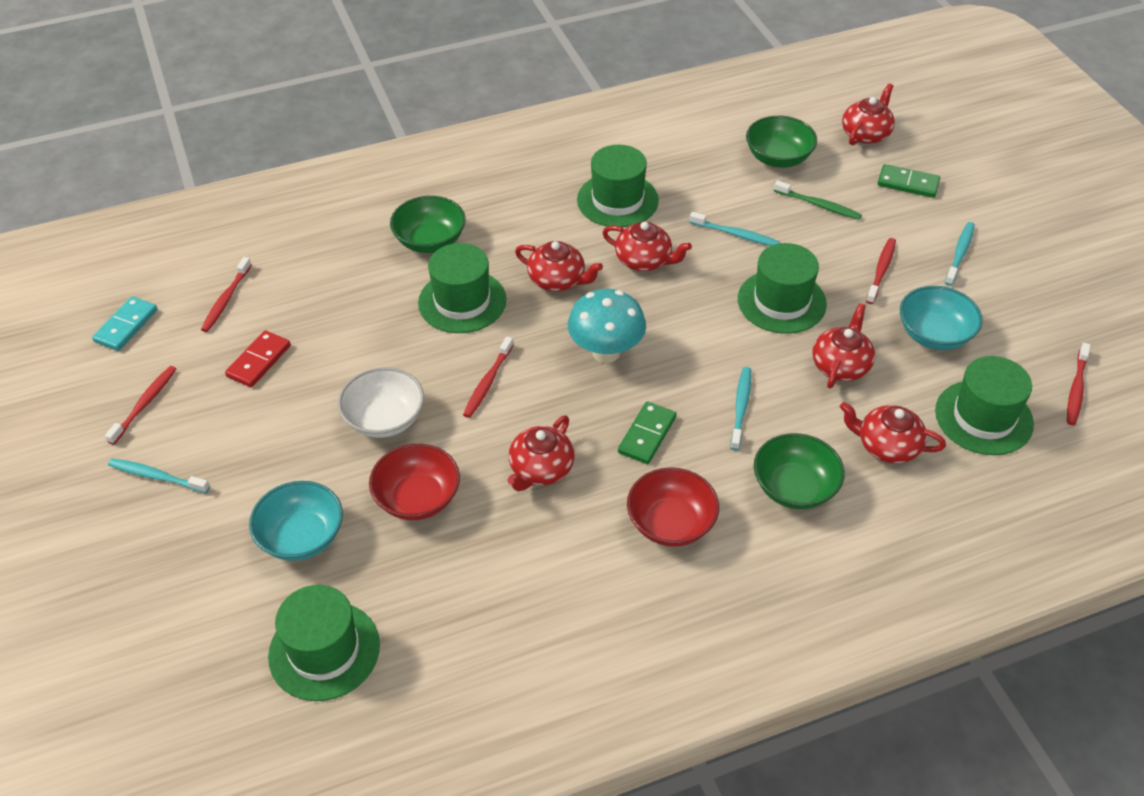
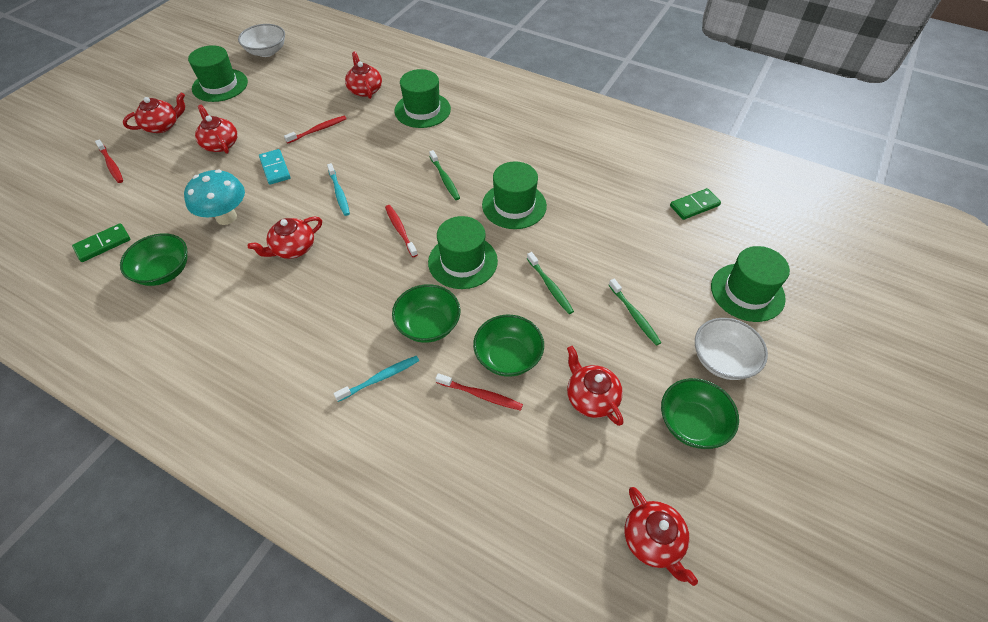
green bowl: [390,196,466,253] [746,116,817,167] [754,433,845,509] = 3 -> [120,233,187,286] [392,284,460,343] [473,315,544,377] [661,378,739,449] = 4
green toothbrush: [774,180,862,220] = 1 -> [429,150,460,200] [527,252,574,314] [609,279,661,346] = 3
red bowl: [369,444,460,520] [627,467,719,547] = 2 -> none = 0
red domino: [225,330,291,387] = 1 -> none = 0
red toothbrush: [105,366,176,445] [201,257,252,332] [463,336,514,418] [866,238,896,304] [1067,343,1091,425] = 5 -> [95,139,123,183] [284,116,347,143] [385,205,418,257] [436,373,523,411] = 4
turquoise bowl: [249,481,343,561] [900,286,983,350] = 2 -> none = 0
turquoise toothbrush: [108,458,210,493] [689,212,780,246] [731,367,751,450] [945,222,975,286] = 4 -> [327,163,350,216] [334,356,419,402] = 2
white bowl: [338,367,424,438] = 1 -> [238,24,285,57] [695,318,768,380] = 2

